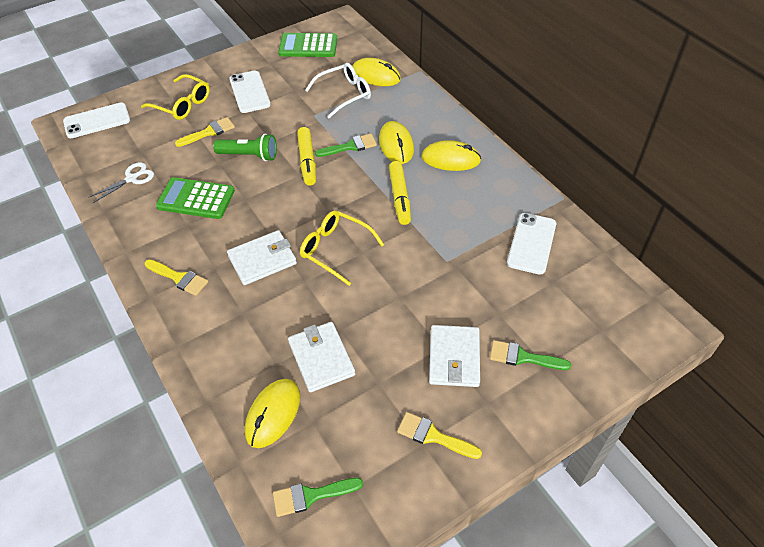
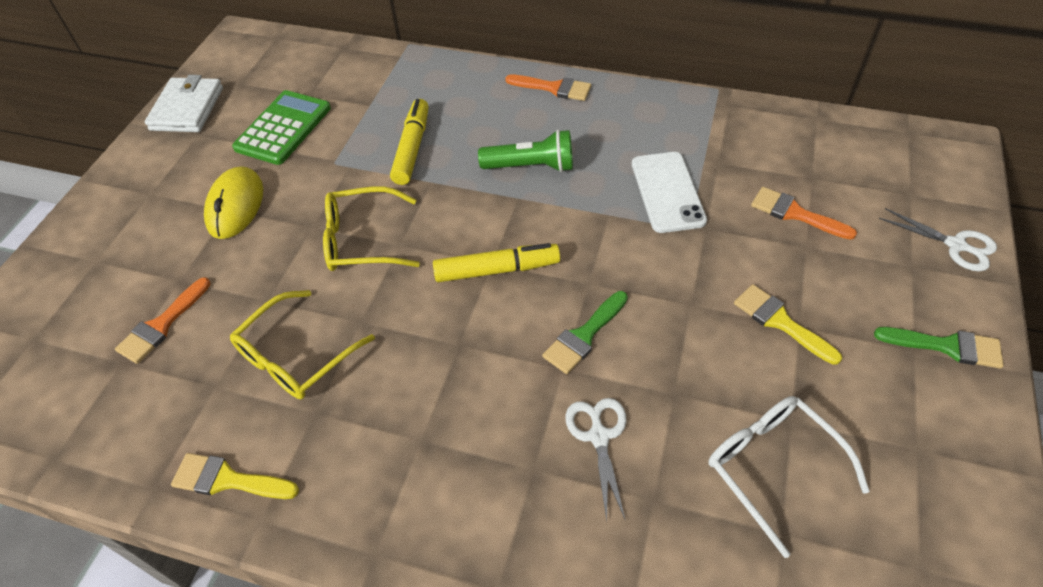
green brush: [273,478,363,517] [315,134,377,157] [490,340,571,370] = 3 -> [542,291,628,374] [874,327,1004,369] = 2
green calculator: [156,177,235,219] [278,33,337,57] = 2 -> [232,90,331,165] = 1
orange brush: none = 0 -> [115,277,211,364] [505,74,591,101] [751,187,857,240] = 3
white phone: [63,103,130,138] [229,71,271,113] [507,213,556,275] = 3 -> [632,152,707,233] = 1
white scissors: [88,162,154,203] = 1 -> [565,398,626,521] [879,208,997,272] = 2
white wallet: [227,230,297,285] [288,322,355,392] [429,325,480,387] = 3 -> [145,75,223,132] = 1
yellow brush: [145,259,208,296] [175,117,235,147] [397,412,482,459] = 3 -> [171,453,299,499] [734,284,842,365] = 2
yellow mouse: [245,379,300,448] [352,58,401,86] [379,121,414,164] [422,140,481,171] = 4 -> [204,166,263,239] = 1

